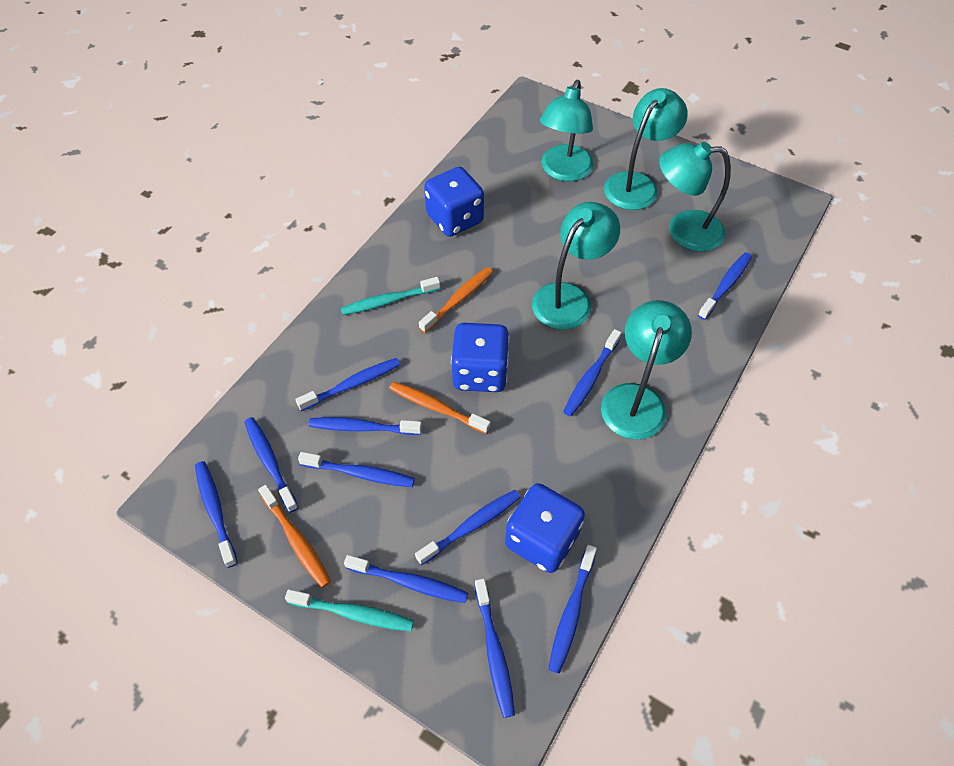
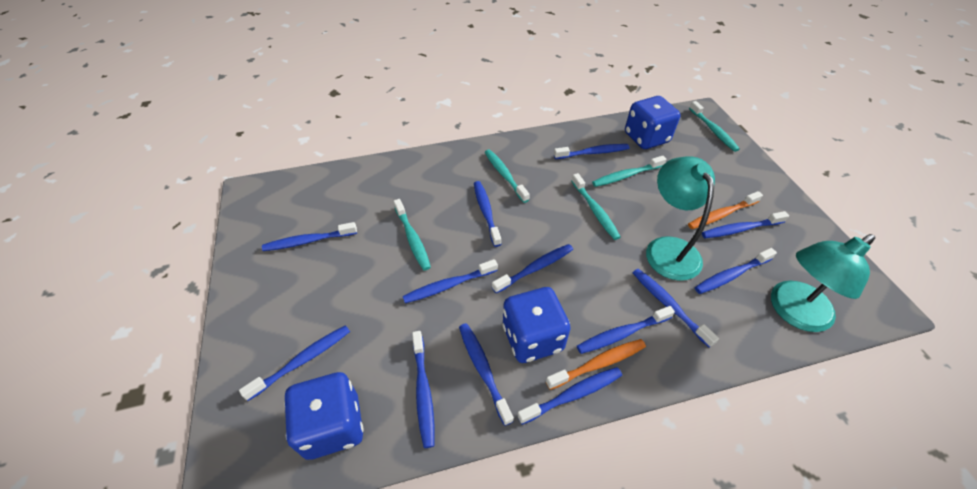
blue toothbrush: [195,461,238,568] [244,417,299,513] [295,358,400,411] [298,452,415,487] [309,417,422,435] [344,555,468,603] [415,490,521,565] [475,578,515,718] [548,545,597,674] [563,329,621,416] [698,252,752,320] = 11 -> [239,325,350,401] [262,222,357,251] [403,259,498,303] [412,331,435,448] [459,323,514,426] [474,181,502,247] [492,244,573,293] [517,367,622,425] [554,144,629,159] [577,306,675,354] [633,269,719,348] [695,248,777,294] [702,211,789,238] = 13
orange toothbrush: [258,485,331,588] [389,382,491,434] [419,267,493,333] = 3 -> [546,339,646,390] [688,191,763,229] = 2
turquoise lamp: [532,202,620,330] [540,80,594,181] [601,300,692,440] [604,88,688,210] [659,142,731,252] = 5 -> [646,156,715,281] [771,234,875,332] = 2
turquoise toothbrush: [285,589,414,631] [341,277,440,315] = 2 -> [394,199,431,271] [485,150,530,203] [572,173,621,240] [592,156,666,187] [689,101,740,152] = 5

